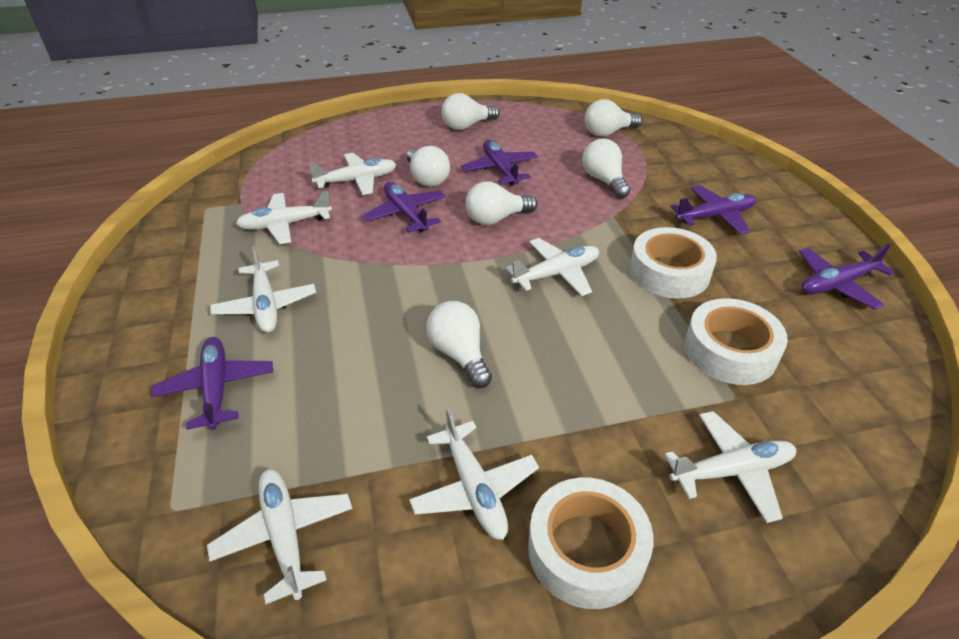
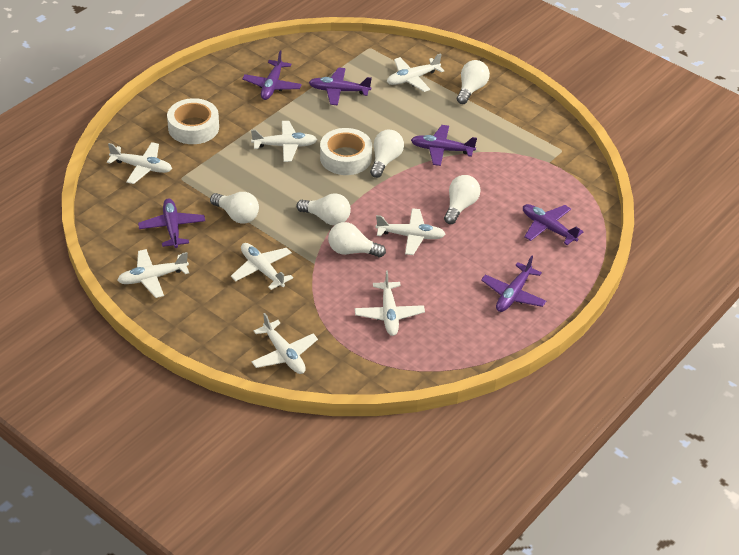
purple plane: [151,337,273,430] [363,182,446,233] [461,140,538,186] [670,185,756,235] [799,244,895,310] = 5 -> [138,198,205,248] [242,51,302,100] [309,67,372,105] [411,125,477,166] [481,256,546,312] [523,204,583,245] = 6
white plane: [207,469,352,604] [210,246,316,333] [236,191,332,244] [309,153,397,195] [409,408,539,540] [506,238,599,296] [664,411,796,523] = 7 -> [107,142,172,184] [117,249,189,298] [231,243,293,290] [251,121,317,162] [251,313,318,374] [355,270,425,336] [376,208,445,255] [387,53,444,92] = 8
white tape: [528,478,654,609] [630,227,717,299] [684,298,788,385] = 3 -> [167,98,219,144] [320,128,372,175] = 2

